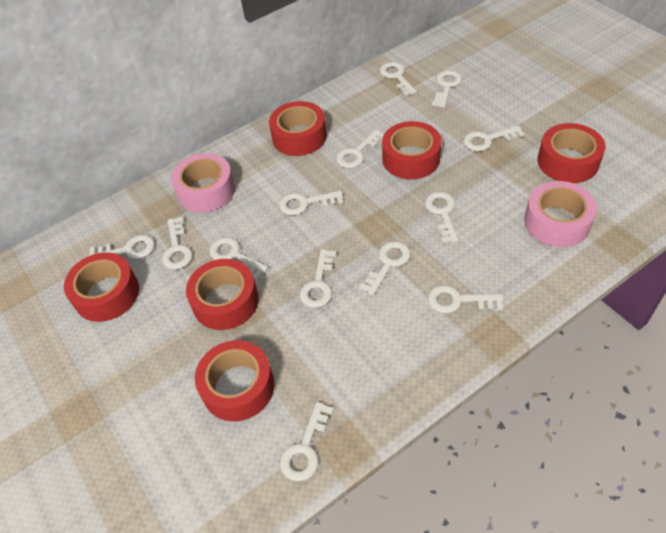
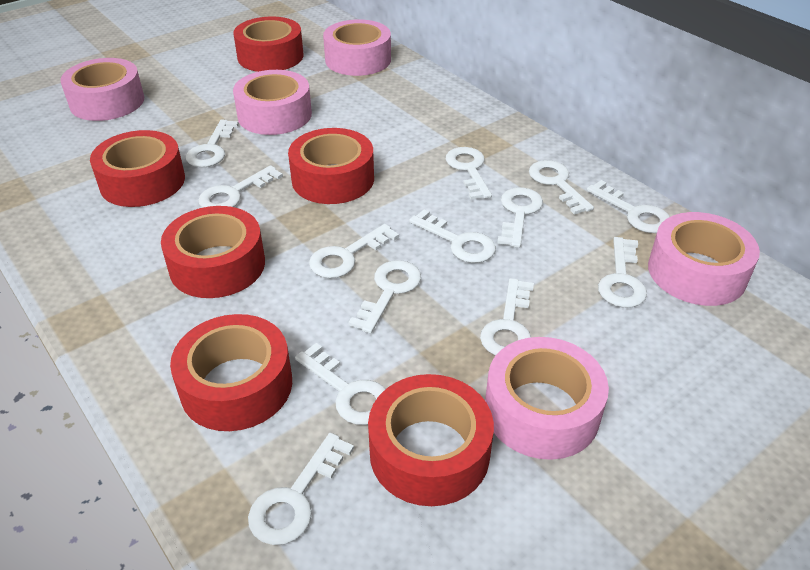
pink tape: [171,153,235,213] [524,181,597,247] = 2 -> [61,58,144,121] [233,70,312,135] [323,19,391,76] [485,337,609,460] [648,212,760,306] = 5

